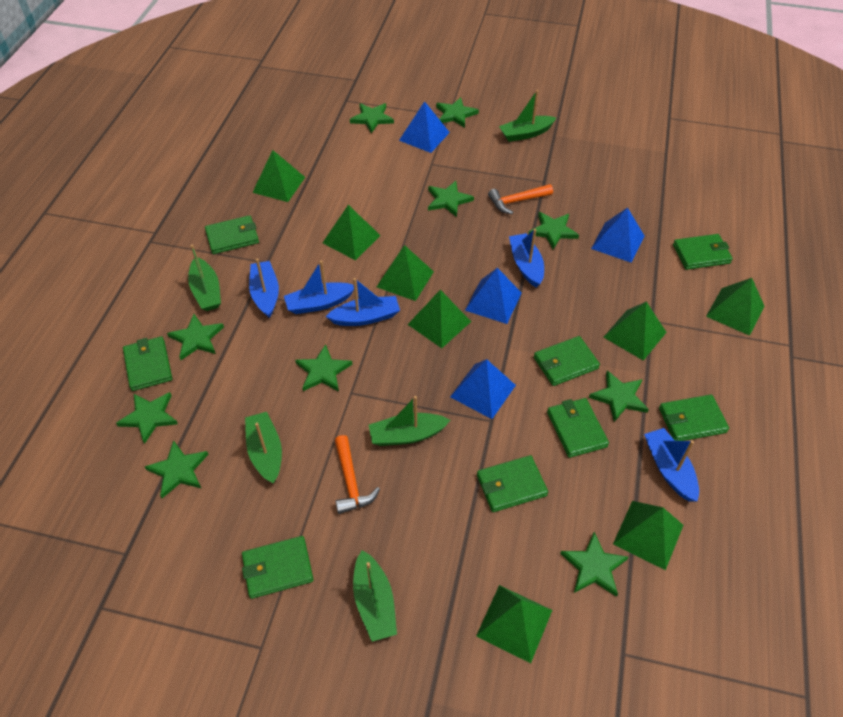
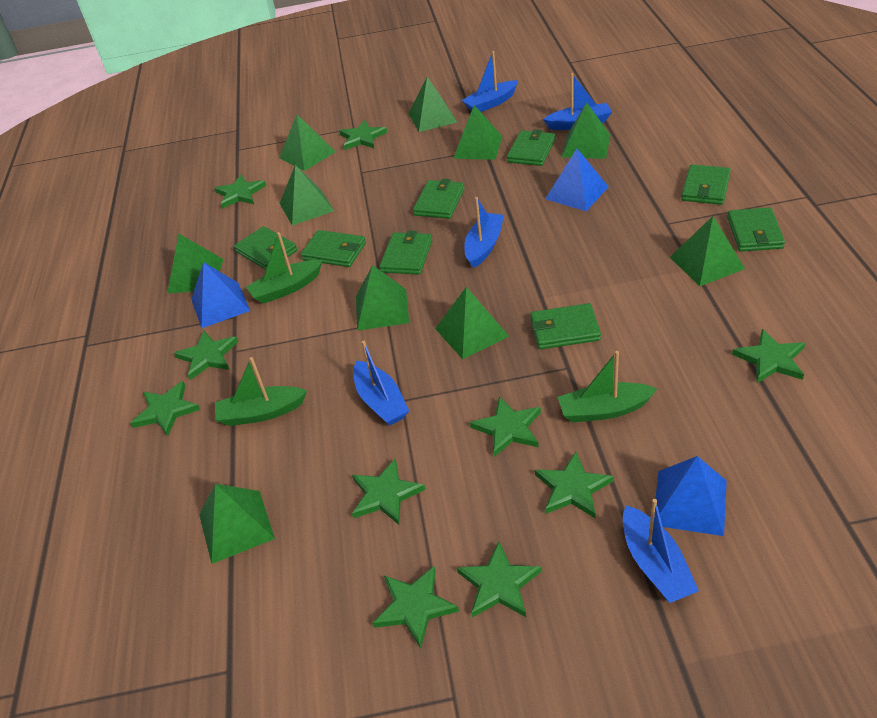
blue pyramid: [399,101,450,153] [450,359,516,419] [465,268,522,324] [591,208,644,263] = 4 -> [191,262,250,328] [545,149,609,211] [655,456,727,536] = 3
green boat: [188,245,221,311] [245,412,282,483] [353,550,397,642] [369,396,450,446] [499,90,556,142] = 5 -> [215,357,307,426] [246,232,323,304] [558,351,657,422] = 3
green pyramid: [252,150,305,202] [323,205,381,260] [377,245,434,301] [407,290,471,348] [476,585,552,663] [603,302,667,361] [613,501,683,570] [706,278,765,336] = 8 -> [167,234,223,294] [199,484,275,564] [279,115,335,171] [280,165,334,226] [356,265,409,331] [408,77,457,132] [435,287,509,359] [453,105,503,160] [562,102,611,159] [670,216,745,286] = 10
orange hammer: [335,435,380,514] [488,184,553,214] = 2 -> none = 0

